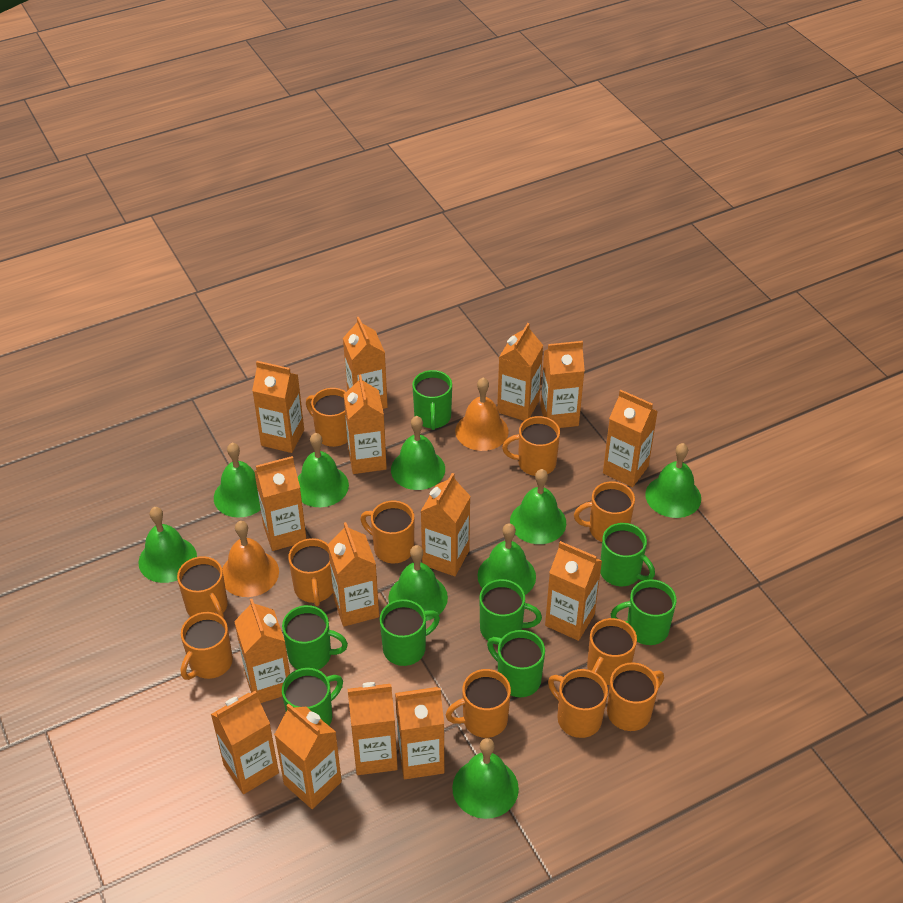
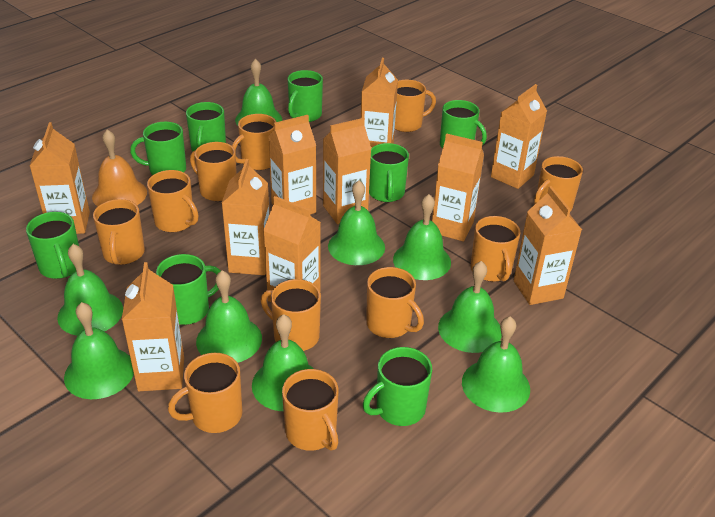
orange bell: [222,521,279,597] [455,377,509,451] = 2 -> [92,129,147,206] = 1
orange carton: [211,691,279,794] [234,599,290,703] [252,361,304,453] [254,456,306,551] [274,703,342,809] [328,522,379,627] [343,317,388,409] [344,375,387,474] [348,682,398,775] [395,687,444,779] [421,473,471,576] [497,323,543,421] [540,341,585,428] [545,541,602,641] [603,390,658,487] = 15 -> [30,122,90,234] [122,262,184,391] [222,159,269,275] [263,196,321,302] [268,115,316,214] [323,118,371,224] [361,58,398,148] [432,133,484,241] [491,84,547,189] [514,186,582,305] = 10

